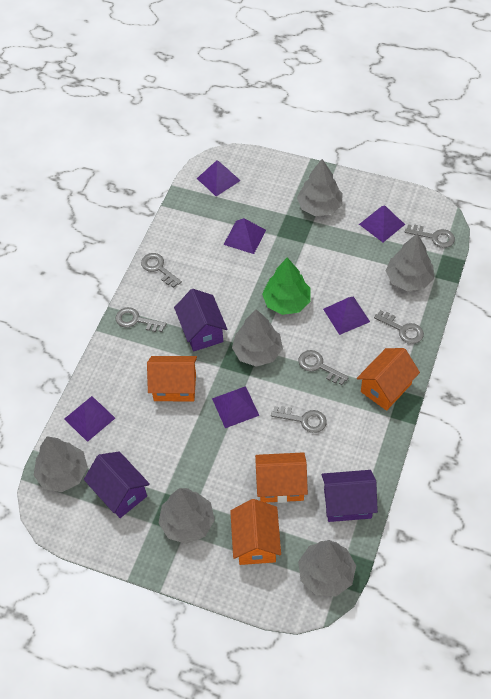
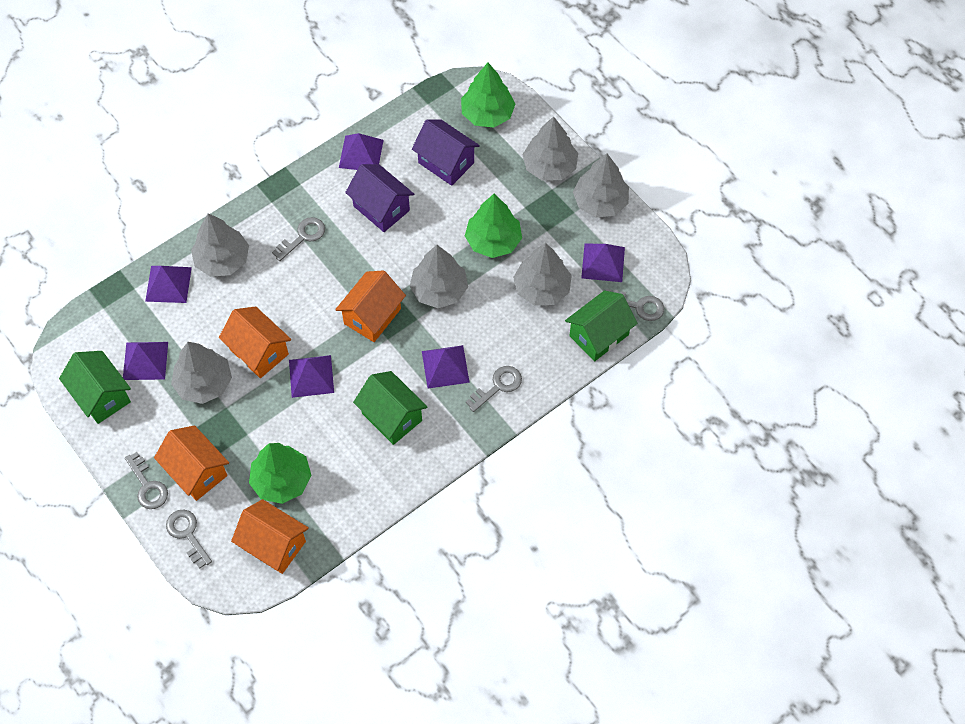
green house: none = 0 -> [59,351,131,424] [353,371,427,445] [565,290,638,361] = 3
green tree: [262,257,311,315] = 1 -> [249,443,312,504] [461,62,515,128] [465,194,522,258] = 3
grey key: [115,307,166,332] [141,253,182,288] [271,406,327,433] [299,350,349,385] [374,310,424,344] [405,224,455,248] = 6 -> [125,452,168,509] [166,509,212,568] [272,217,325,261] [466,366,522,412] [606,289,664,321] = 5
purple house: [84,451,150,518] [174,289,227,352] [322,470,378,522] = 3 -> [345,164,414,232] [412,120,480,186] = 2

